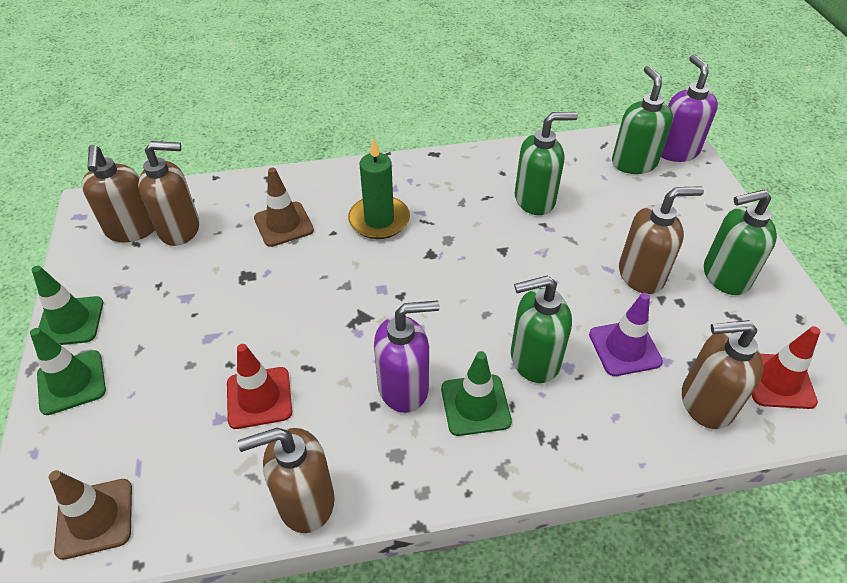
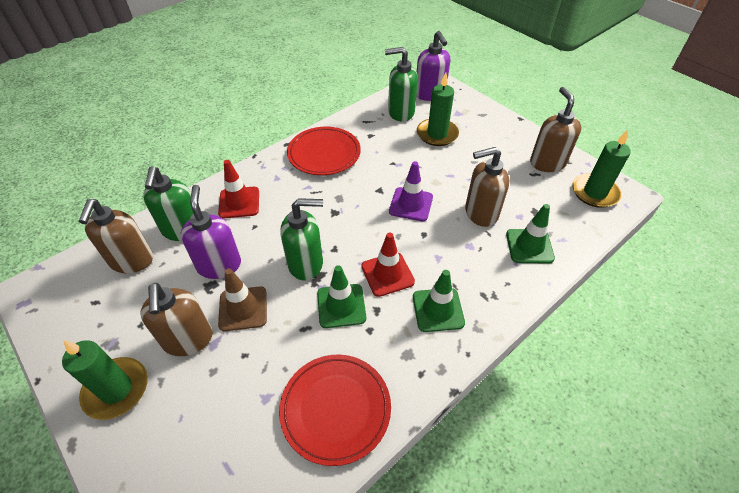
brown soap dispenser: [82,145,155,242] [138,141,199,246] [238,428,335,533] [619,186,704,294] [682,320,764,429] = 5 -> [79,199,153,274] [140,283,213,356] [465,147,509,227] [530,87,581,172] = 4
brown traffic cone: [49,470,132,560] [254,168,314,247] = 2 -> [218,268,267,331] = 1
green candle: [348,138,410,239] = 1 -> [62,340,148,420] [417,72,459,146] [572,130,631,208] = 3
green soap dispenser: [511,275,572,383] [515,112,578,215] [612,65,673,174] [704,189,777,295] = 4 -> [143,166,194,241] [280,198,323,280] [385,47,418,122] = 3
red plate: none = 0 -> [279,354,391,466] [287,127,361,175] = 2

